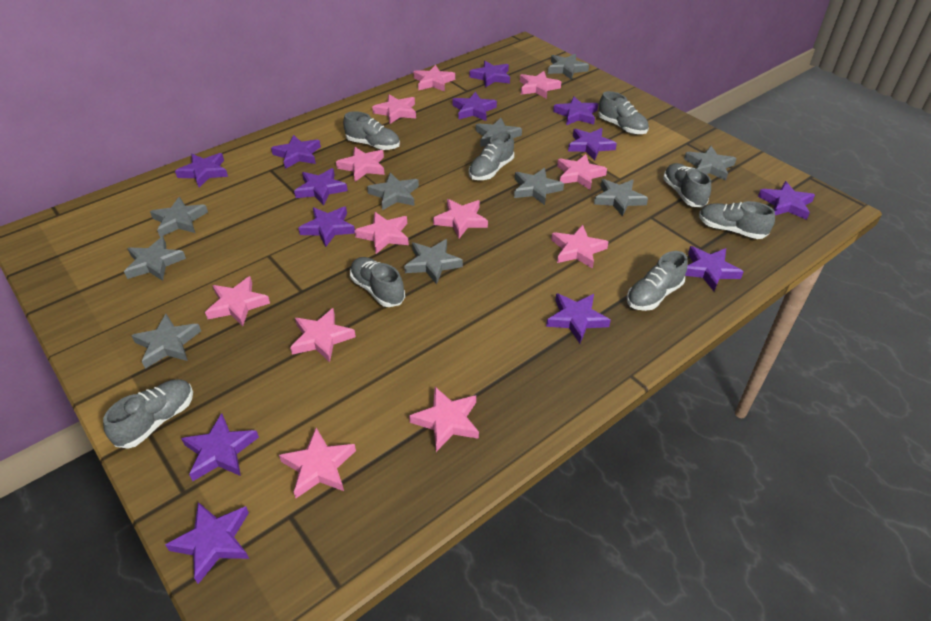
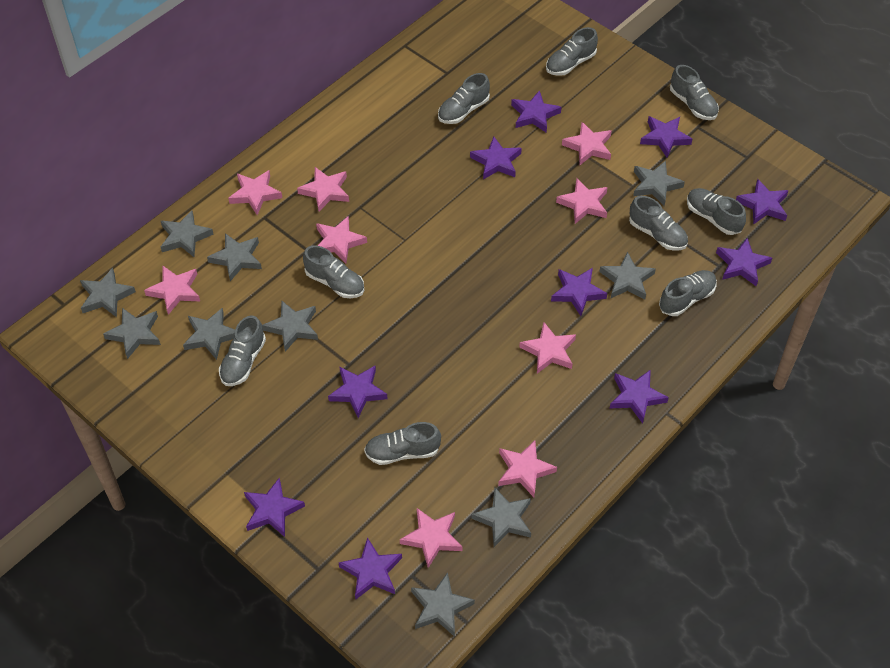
grey shoe: [103,379,193,448] [343,111,400,150] [350,257,405,307] [469,131,514,180] [598,91,649,134] [627,251,688,311] [663,163,711,208] [699,201,775,239] = 8 -> [219,315,266,386] [303,246,364,298] [364,422,441,465] [438,73,490,124] [546,27,598,76] [629,196,688,251] [659,270,717,316] [670,65,719,120] [687,188,746,235] = 9
pink star: [205,276,270,326] [279,428,356,498] [290,308,356,362] [336,147,385,182] [354,212,409,254] [372,94,416,124] [409,387,479,452] [413,65,455,92] [433,199,488,238] [520,71,561,99] [551,225,608,269] [557,154,607,190] = 12 -> [144,266,200,315] [228,170,282,215] [297,167,349,212] [316,216,367,264] [400,508,462,568] [498,440,557,497] [519,322,576,374] [556,178,608,224] [562,122,612,165] = 9
purple star: [165,502,249,584] [175,153,228,188] [181,413,259,481] [271,135,321,169] [294,168,348,206] [298,207,355,247] [452,92,497,121] [470,61,510,88] [546,293,611,343] [553,96,598,125] [568,128,617,160] [685,246,743,291] [758,181,815,220] = 13 -> [244,477,305,537] [328,366,387,418] [339,537,402,600] [470,136,522,180] [511,90,561,133] [551,268,607,316] [610,370,669,423] [640,116,692,158] [716,238,772,286] [736,179,789,225] = 10

